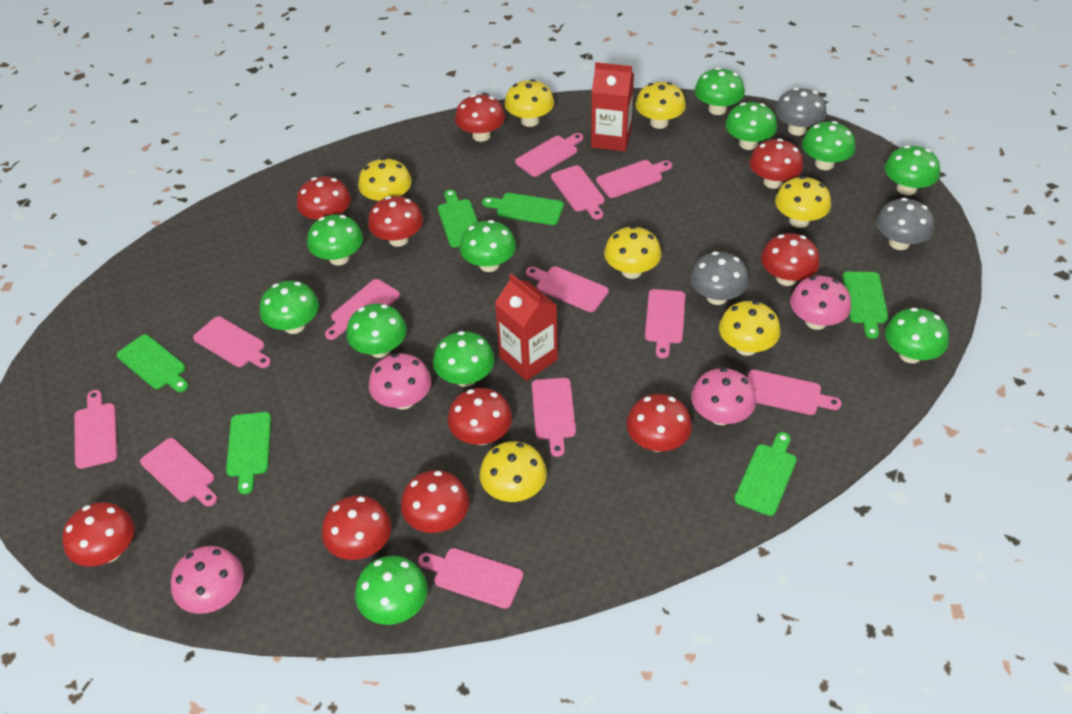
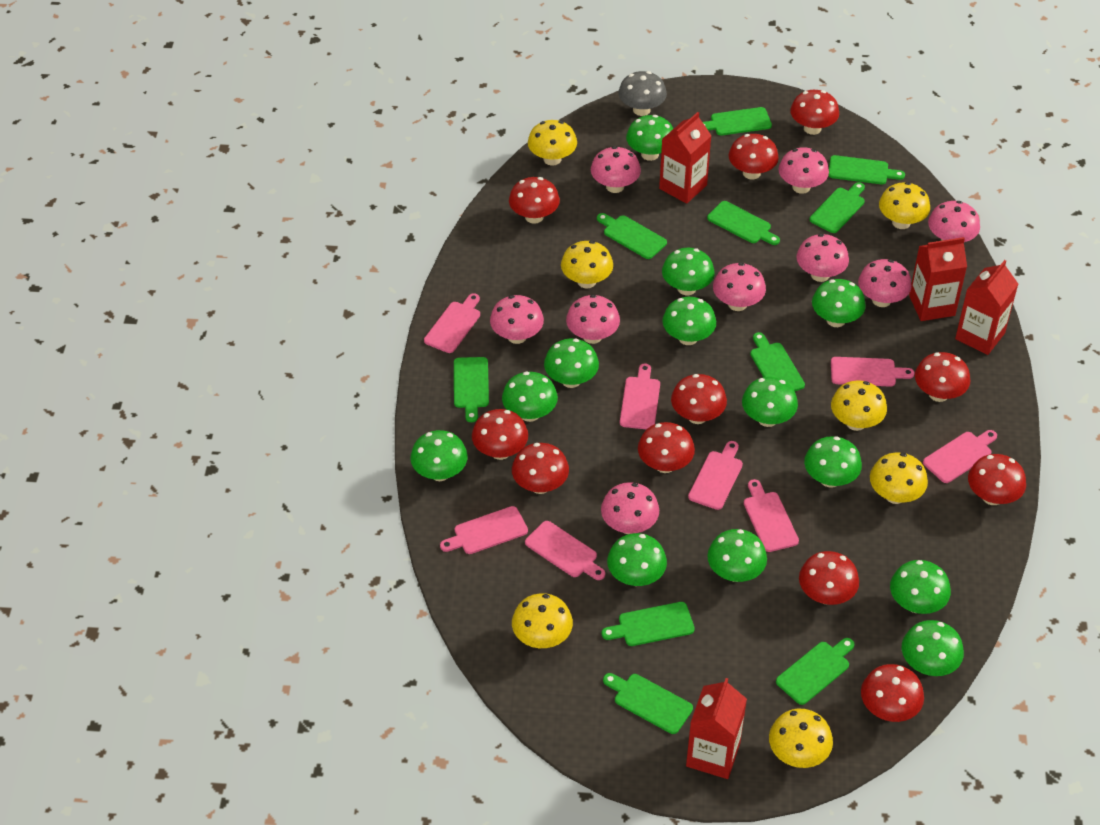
green cutting board: [117,334,188,392] [226,412,271,494] [438,190,478,248] [482,193,564,225] [734,432,797,516] [842,272,888,339] = 6 -> [454,357,489,422] [597,213,667,259] [602,602,695,646] [603,673,693,734] [703,107,772,136] [707,201,780,245] [750,332,805,391] [776,638,854,705] [809,182,865,233] [828,155,905,184] = 10
green mushroom: [260,281,319,334] [307,214,363,266] [346,304,407,358] [355,556,428,625] [433,331,495,387] [460,220,516,272] [695,67,745,115] [725,102,777,150] [802,121,855,170] [885,145,940,195] [885,308,949,363] = 11 -> [410,430,468,481] [502,372,558,422] [544,338,599,388] [607,533,667,586] [626,115,673,161] [662,248,715,295] [663,297,716,345] [707,529,767,582] [742,377,798,427] [804,436,862,488] [812,279,866,327] [890,560,951,614] [902,620,964,676] = 13
grey mushroom: [690,251,749,305] [775,88,827,136] [876,198,934,250] = 3 -> [618,71,667,116] = 1
pink cutting board: [74,390,118,469] [140,438,217,506] [193,316,271,368] [325,279,400,340] [418,548,523,609] [515,133,583,177] [526,266,609,312] [532,378,576,457] [551,165,605,220] [596,160,672,198] [645,289,685,358] [747,370,841,415] = 12 -> [424,293,480,353] [440,506,528,554] [525,521,605,580] [620,364,660,429] [688,441,743,510] [744,479,799,552] [831,357,915,387] [923,430,997,483] = 8
pink mushroom: [171,546,244,614] [369,354,431,410] [691,368,756,425] [790,276,851,330] = 4 -> [490,295,544,344] [566,295,620,344] [591,146,641,193] [601,482,659,534] [713,263,766,311] [779,147,829,194] [796,234,849,282] [858,259,912,307] [928,201,980,242] = 9
red carton: [495,274,558,381] [591,62,634,152] = 2 -> [659,112,712,204] [686,678,747,779] [909,237,967,321] [955,260,1018,355] = 4
red mushroom: [62,502,134,566] [297,176,351,220] [322,496,391,560] [368,196,423,247] [401,470,469,533] [448,388,512,445] [455,94,505,142] [626,394,692,452] [749,139,803,189] [761,233,820,286] = 10 -> [472,409,528,460] [509,177,560,224] [512,443,569,494] [638,422,695,473] [671,374,727,424] [729,134,779,180] [790,90,839,135] [799,551,859,605] [861,664,924,722] [915,352,970,402] [968,454,1026,505] = 11

